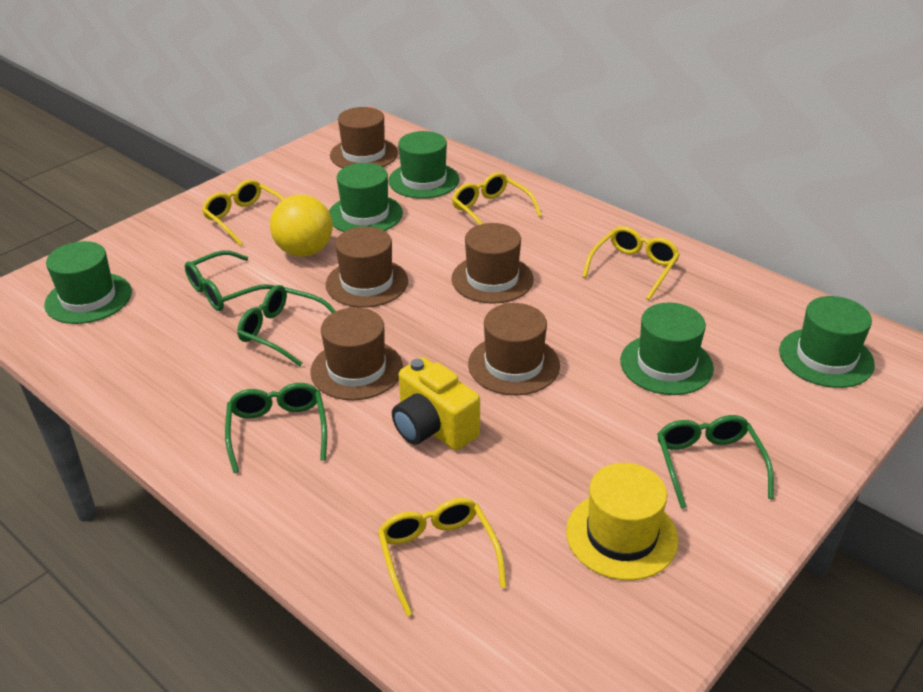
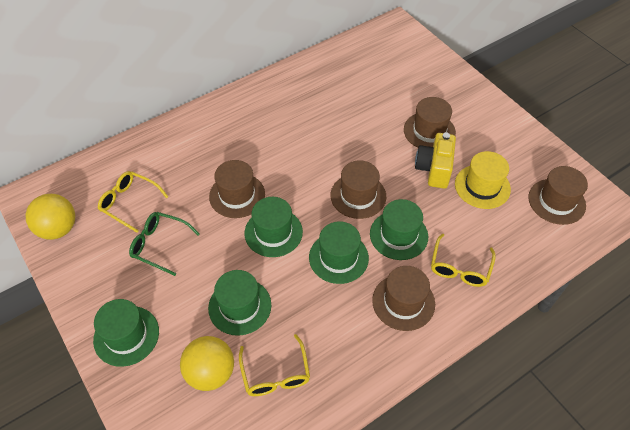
green glasses: [185,250,274,311] [225,383,327,473] [237,285,336,366] [657,415,774,509] = 4 -> [129,212,200,276] = 1
yellow ball: [270,195,333,257] = 1 -> [26,194,75,240] [180,336,234,391] = 2
yellow glasses: [202,180,285,246] [378,498,507,616] [452,172,542,225] [582,226,680,300] = 4 -> [98,171,168,233] [239,334,310,396] [431,233,496,287] = 3

